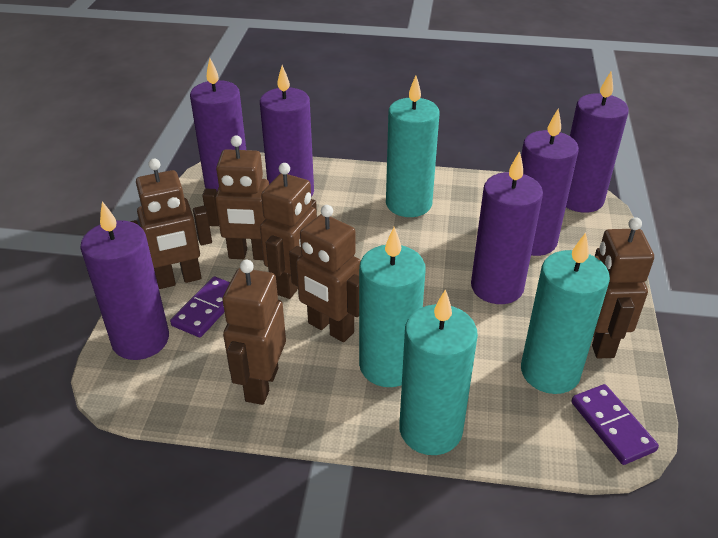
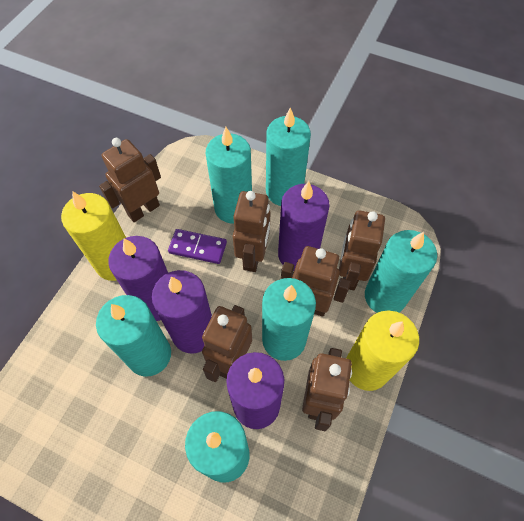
purple candle: [80,201,169,360] [190,58,246,190] [260,65,314,197] [471,151,543,304] [521,109,579,256] [566,71,629,213] = 6 -> [108,236,168,321] [152,270,212,354] [226,352,284,429] [278,181,330,270] = 4
purple domino: [170,276,230,337] [571,384,659,465] = 2 -> [168,229,227,264] = 1
turquoise candle: [359,227,426,387] [386,76,439,217] [399,289,478,455] [521,233,610,394] = 4 -> [96,295,171,377] [185,411,250,482] [206,127,252,224] [262,278,316,361] [266,107,311,206] [365,230,437,313] = 6
yellow candle: none = 0 -> [61,191,126,281] [346,311,419,391] = 2

